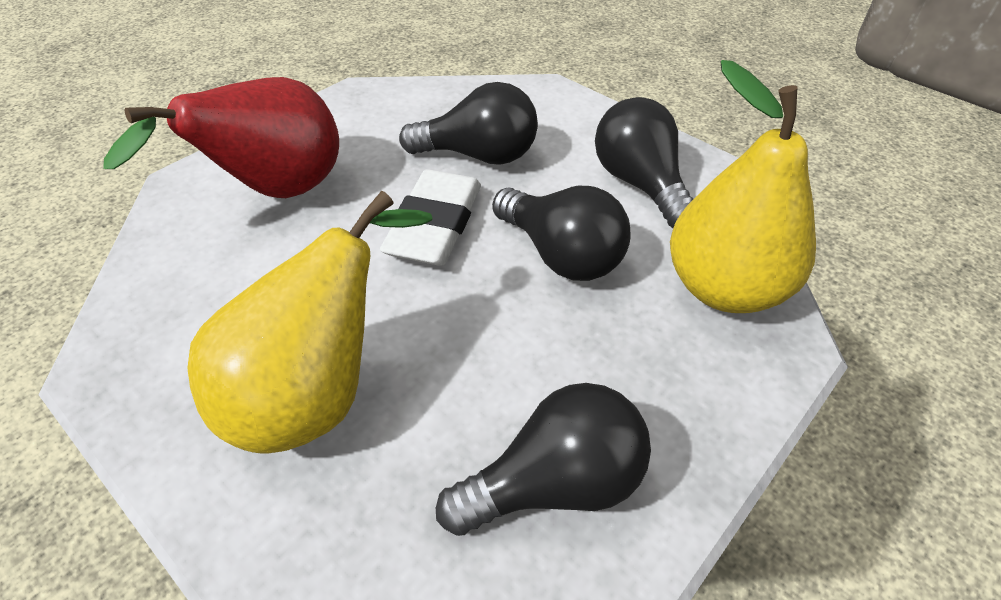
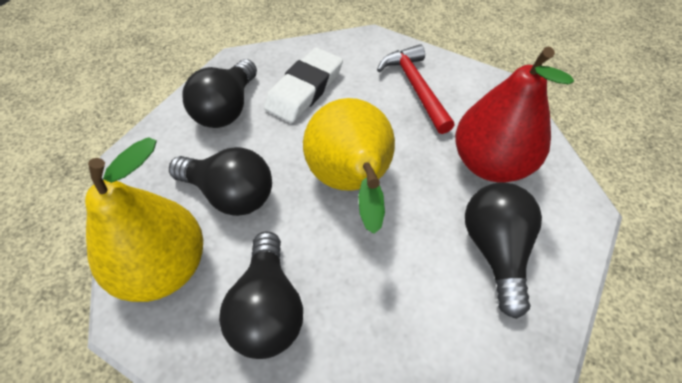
red hammer: none = 0 -> [377,44,454,134] = 1

